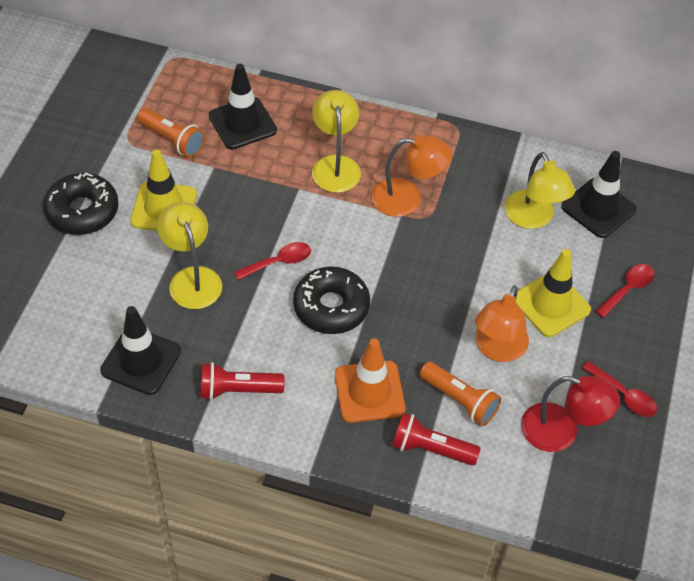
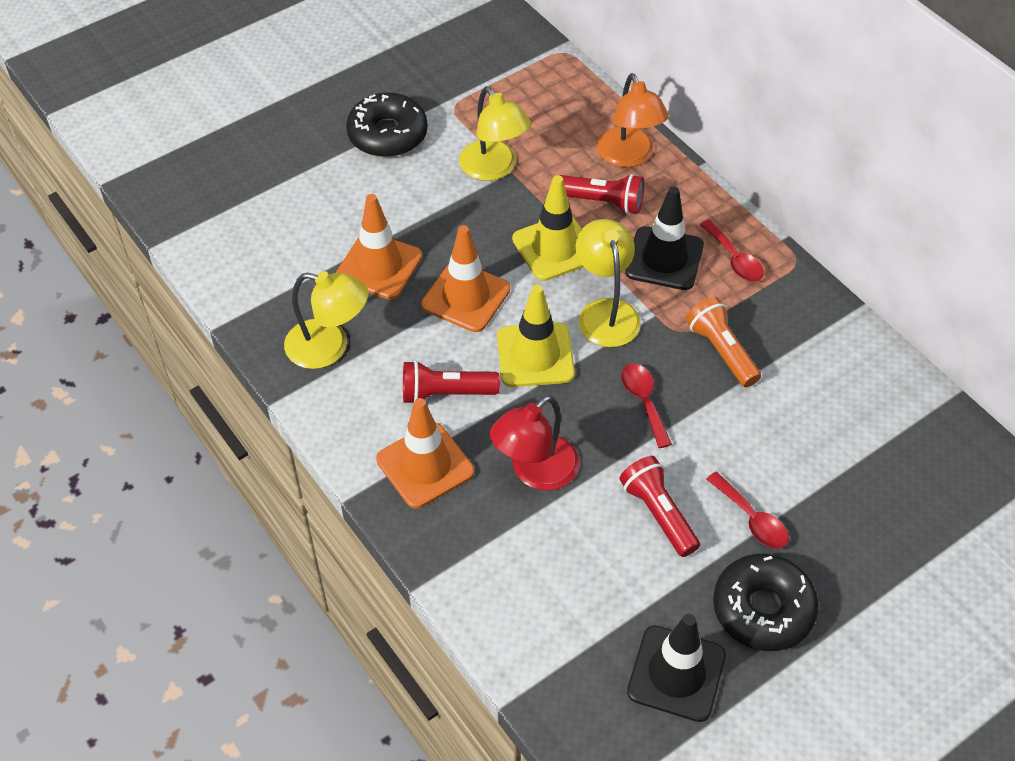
black traffic cone: [100,306,181,395] [209,64,277,149] [562,151,636,238] = 3 -> [625,186,704,290] [627,614,726,722] = 2
orange flashlight: [137,108,205,158] [420,362,501,426] = 2 -> [686,297,761,387] = 1
orange lamp: [371,135,452,217] [475,285,529,362] = 2 -> [597,73,669,167] = 1
orange traffic cone: [335,338,406,423] = 1 -> [336,194,422,300] [376,398,474,508] [421,225,510,332] = 3
red flashlight: [200,362,285,400] [392,413,481,465] = 2 -> [403,360,500,403] [560,174,644,214] [619,456,700,557] = 3

